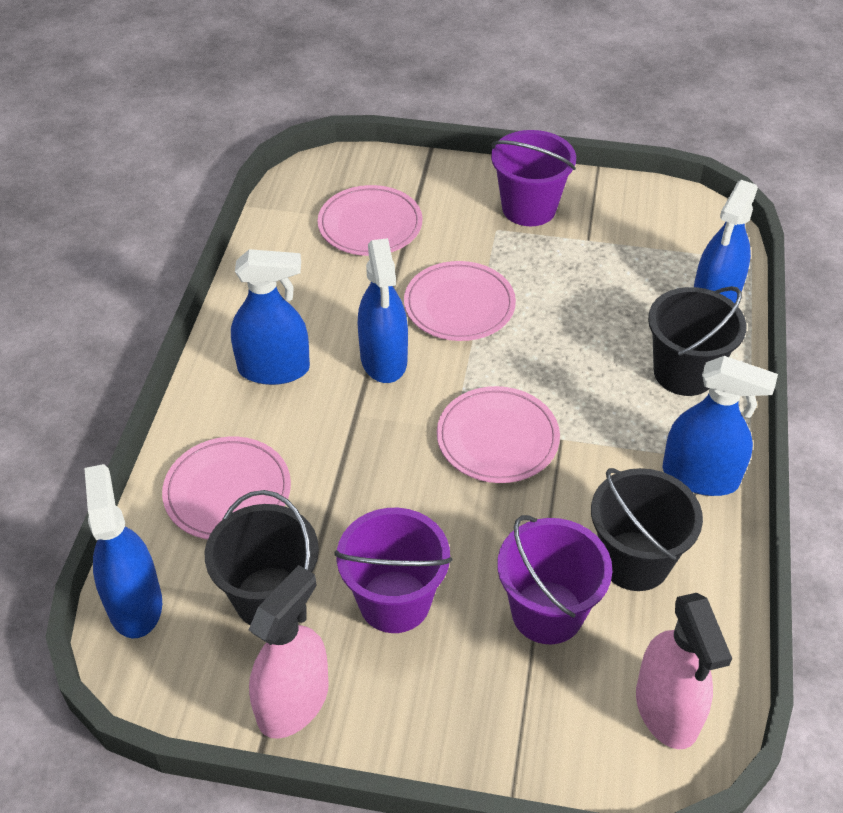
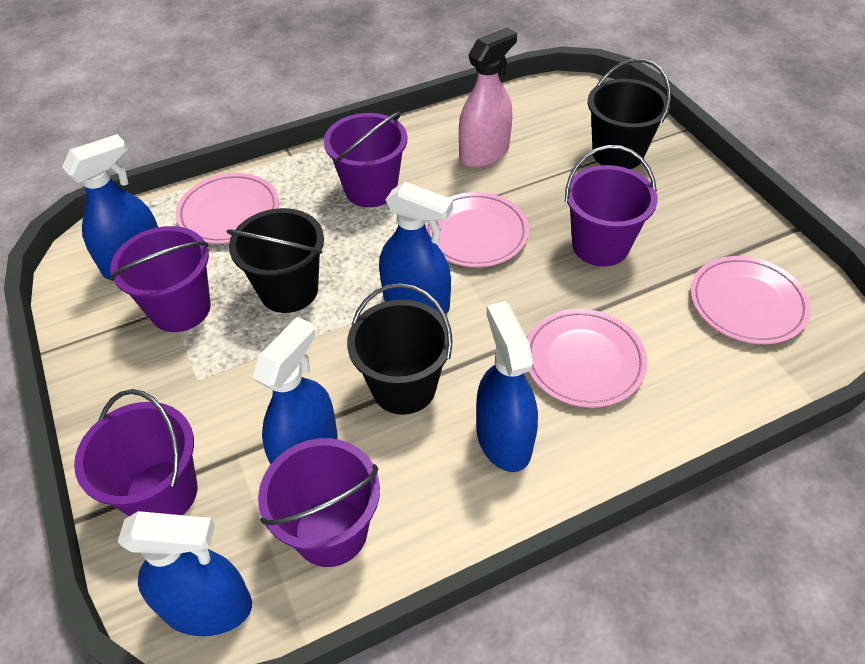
pink spray bottle: [249,565,329,739] [636,593,732,749] = 2 -> [459,27,517,168] = 1
purple bucket: [335,508,452,633] [491,130,576,226] [497,515,612,644] = 3 -> [74,389,197,516] [110,226,211,332] [258,438,380,567] [324,111,407,207] [565,145,658,266] = 5

